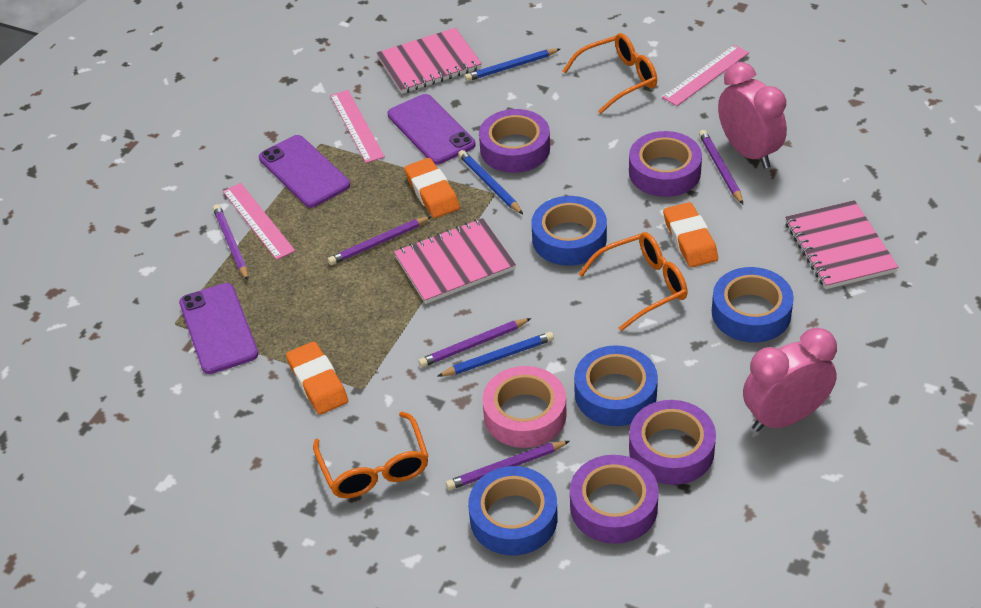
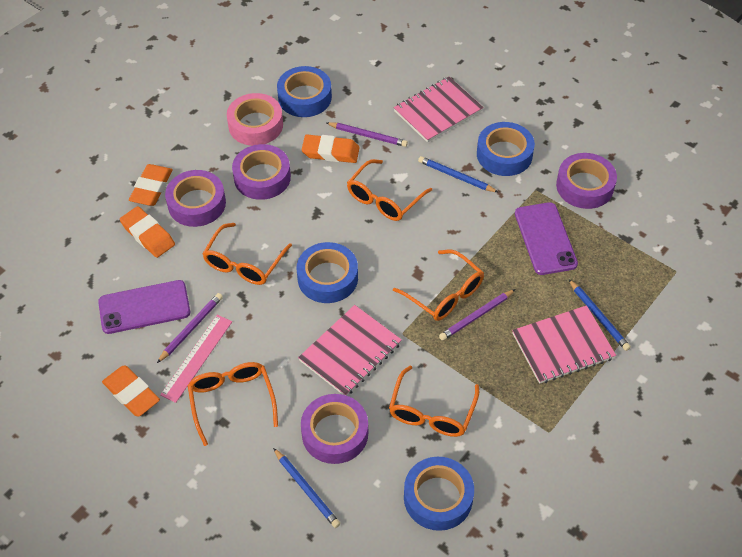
orange eraser: [286,341,348,415] [404,158,460,218] [663,202,718,267] = 3 -> [102,366,160,416] [120,206,175,258] [129,164,173,206] [301,135,360,163] = 4
orange glasses: [313,412,429,498] [563,33,657,114] [579,232,688,331] = 3 -> [188,362,278,446] [202,223,292,285] [347,159,432,221] [389,366,479,437] [393,250,484,321] = 5
pink clock: [718,62,787,169] [743,328,837,432] = 2 -> none = 0
pink ruler: [223,183,295,260] [330,90,385,163] [662,45,749,106] = 3 -> [160,315,232,403] = 1
purple pencil: [213,204,248,281] [328,216,432,265] [418,318,531,367] [446,441,570,490] [699,130,743,204] = 5 -> [157,293,223,363] [327,122,408,147] [439,289,516,341] = 3
purple phone: [179,283,258,374] [259,135,350,208] [388,94,476,165] = 3 -> [98,280,190,334] [515,202,578,275] = 2

